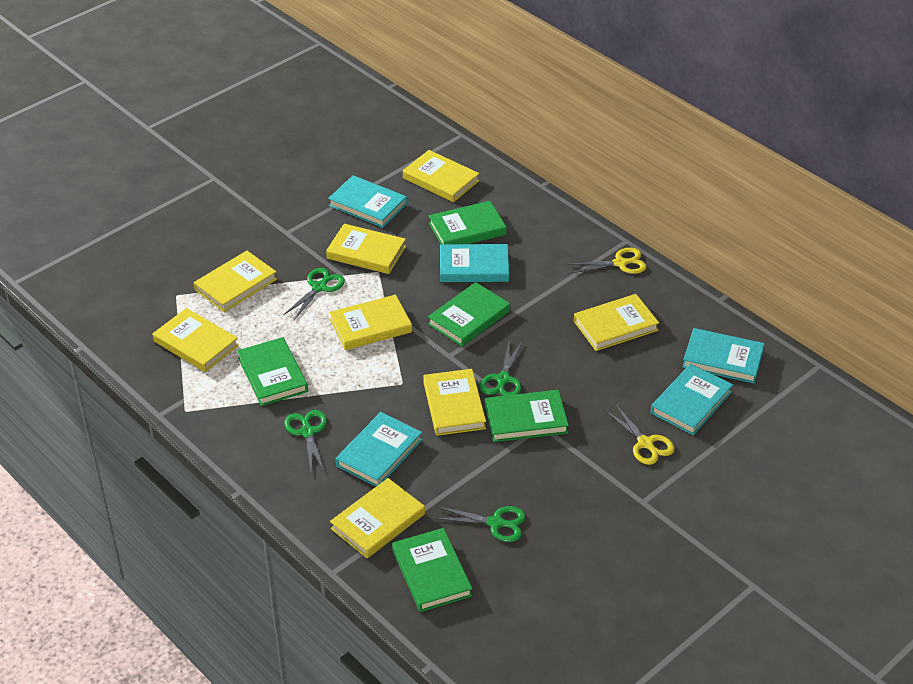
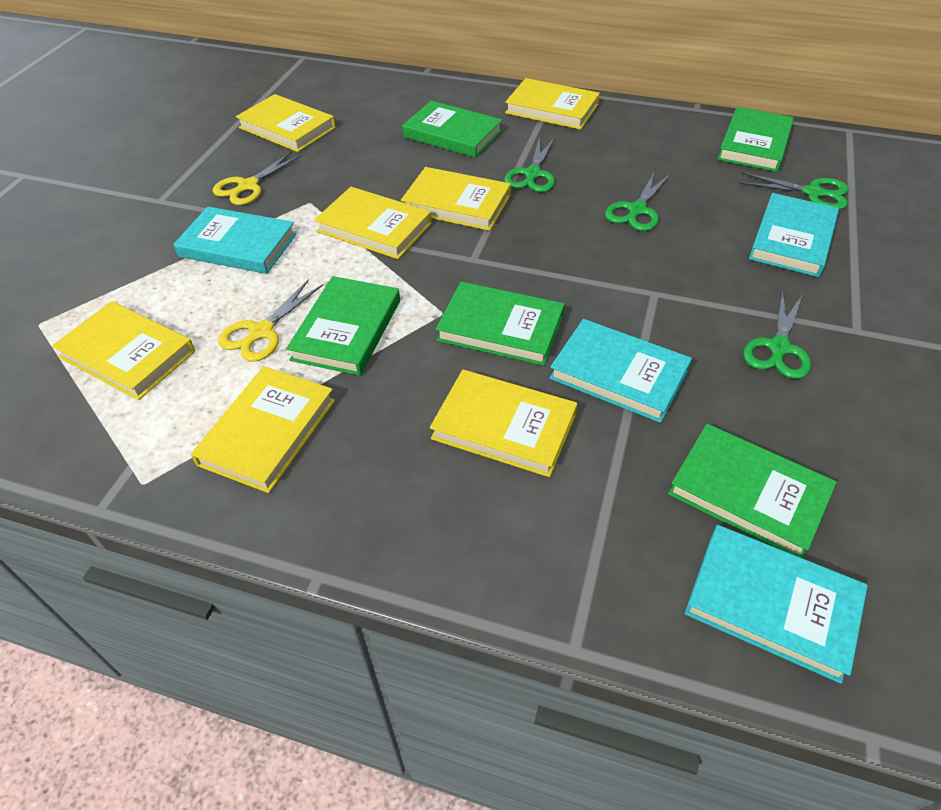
turquoise book: [328,175,407,228] [336,412,422,487] [440,244,509,282] [651,364,733,435] [683,328,765,383] = 5 -> [173,207,297,274] [549,319,692,423] [684,525,868,684] [749,193,839,277] = 4
yellow book: [153,308,239,372] [194,251,277,312] [326,224,406,274] [329,295,412,350] [330,478,425,558] [403,150,479,202] [423,369,486,436] [574,294,659,351] = 8 -> [52,301,195,400] [191,366,335,493] [236,94,336,152] [314,187,432,259] [401,167,511,231] [430,370,577,477] [505,78,600,130] = 7

